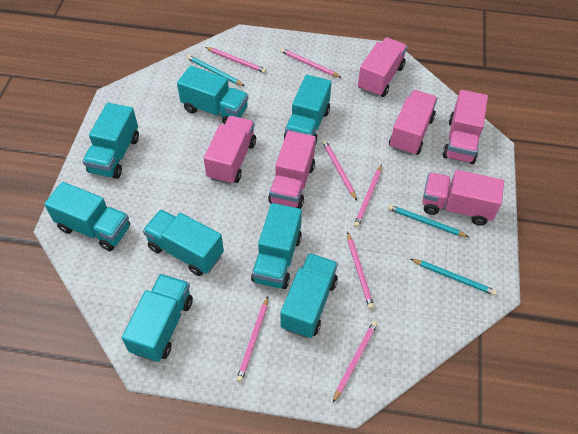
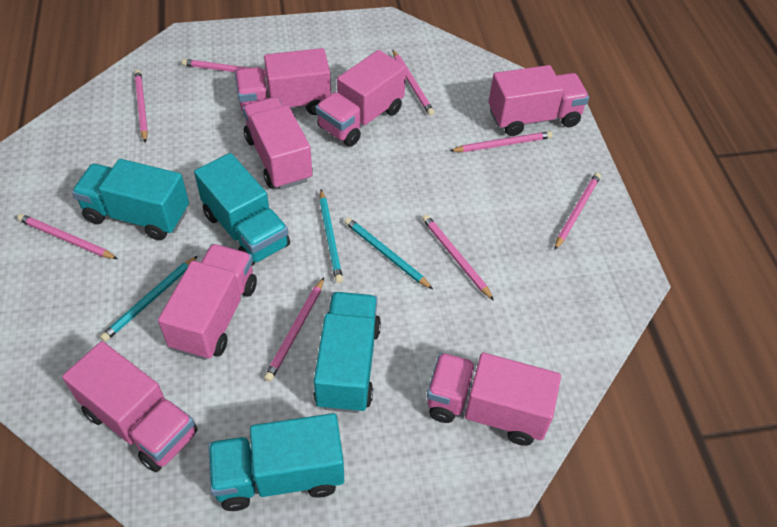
pink pencil: [205,47,266,73] [236,296,268,382] [280,48,342,78] [322,140,357,201] [333,321,378,403] [347,232,374,309] [354,164,382,227] = 7 -> [17,214,118,259] [135,70,148,142] [182,59,266,77] [264,277,324,382] [392,50,435,116] [422,214,494,301] [450,131,553,152] [554,172,601,250] = 8
pink truck: [204,116,256,185] [268,131,316,209] [358,38,407,97] [389,90,438,156] [422,170,504,226] [442,90,488,164] = 6 -> [62,341,198,472] [158,244,257,360] [235,48,331,115] [243,97,313,190] [315,50,406,147] [427,353,561,446] [489,65,589,136] = 7
turquoise truck: [44,182,130,251] [82,103,139,179] [122,274,193,362] [143,210,224,276] [177,66,248,125] [251,203,302,289] [280,253,338,338] [284,75,332,145] = 8 -> [72,159,189,240] [194,153,290,266] [208,413,344,511] [313,292,381,413] = 4

